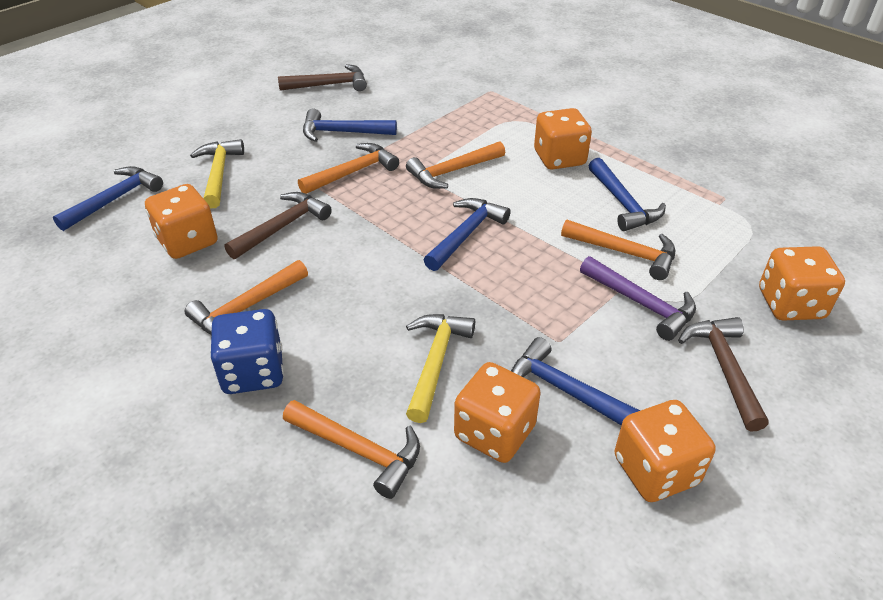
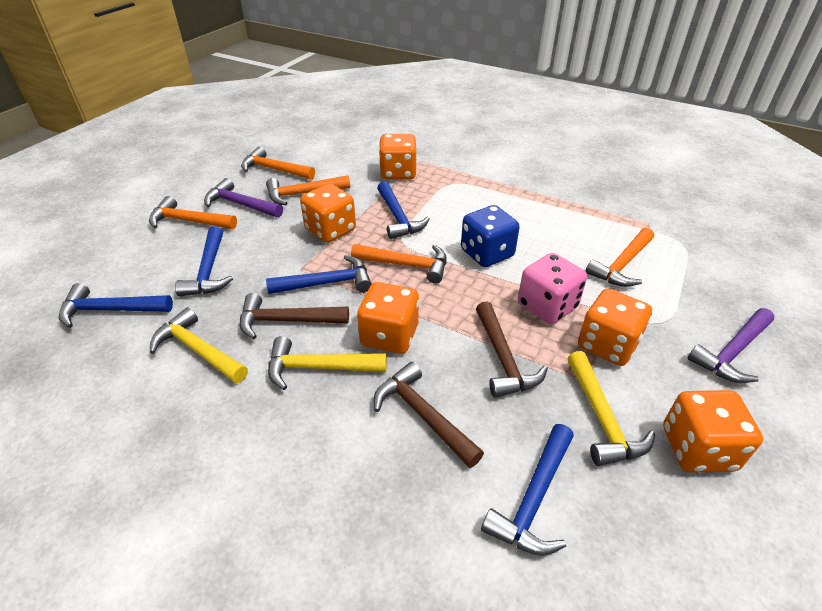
pink dice: none = 0 -> [518,253,587,324] = 1
purple hammer: [580,256,696,341] = 1 -> [204,178,283,218] [687,308,774,383] = 2
yellow hammer: [190,139,244,208] [406,314,475,423] = 2 -> [150,307,248,383] [268,336,387,390] [567,351,655,466] = 3

